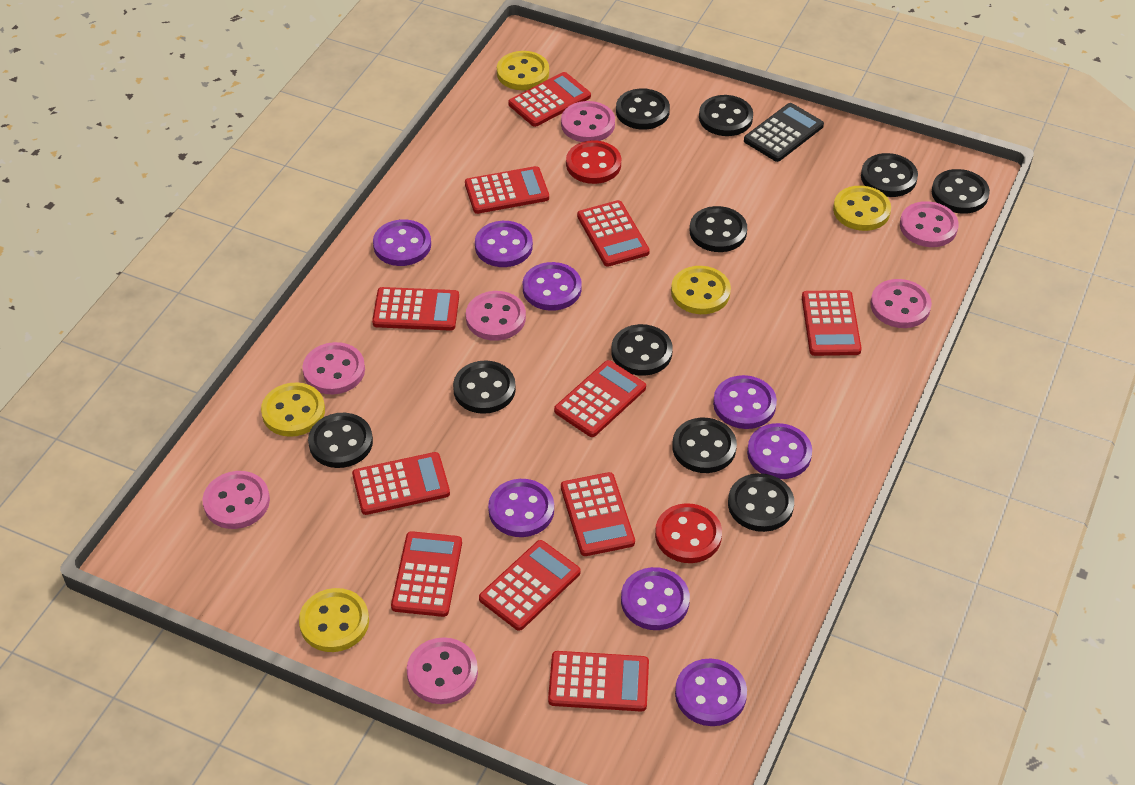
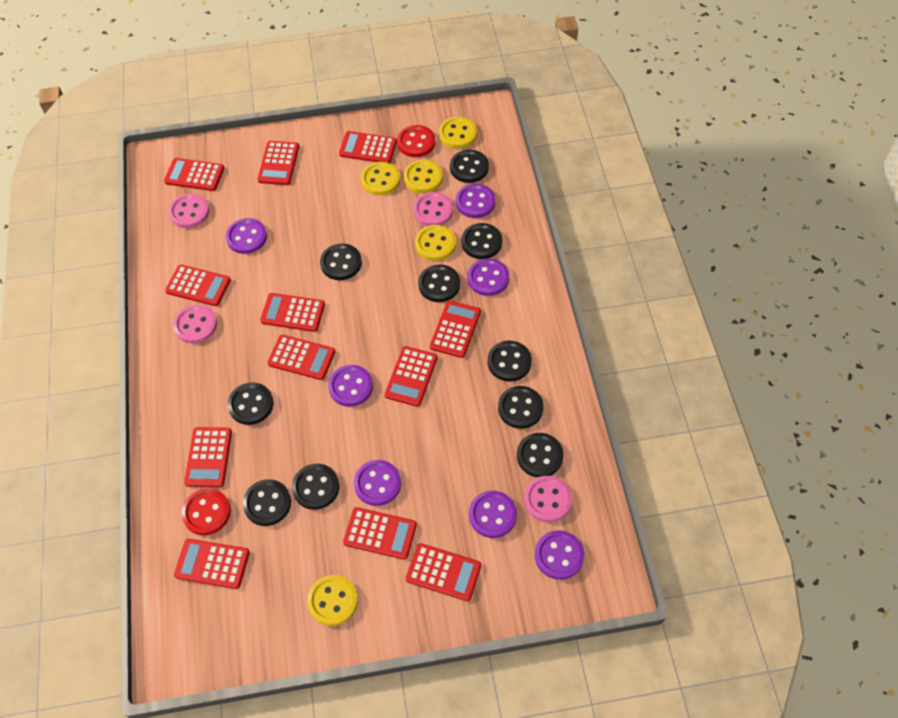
black calculator: [744,103,824,162] = 1 -> none = 0
pink button: [203,471,270,529] [302,342,365,394] [407,637,478,704] [466,291,526,341] [561,101,615,142] [870,279,932,328] [900,201,959,247] = 7 -> [168,194,210,228] [173,304,217,344] [413,192,453,226] [524,476,572,522] = 4
purple button: [373,219,431,266] [475,221,533,267] [488,479,554,537] [523,262,582,311] [621,567,690,630] [675,659,747,726] [713,375,777,429] [747,423,812,479] = 8 -> [225,218,267,254] [328,365,373,406] [354,460,401,506] [456,184,495,218] [468,258,509,296] [469,491,517,538] [535,530,584,580] = 7
red calculator: [352,452,450,515] [372,287,459,331] [391,531,462,617] [465,166,549,214] [479,540,580,631] [508,72,591,127] [548,651,649,711] [554,360,646,437] [561,472,635,556] [577,200,650,267] [802,290,862,356] = 11 -> [164,158,224,191] [165,265,231,306] [174,539,250,589] [184,427,232,487] [257,141,299,185] [260,293,325,332] [267,335,335,380] [339,131,397,163] [343,507,417,560] [384,346,438,407] [405,543,481,601] [430,300,481,358] = 12

